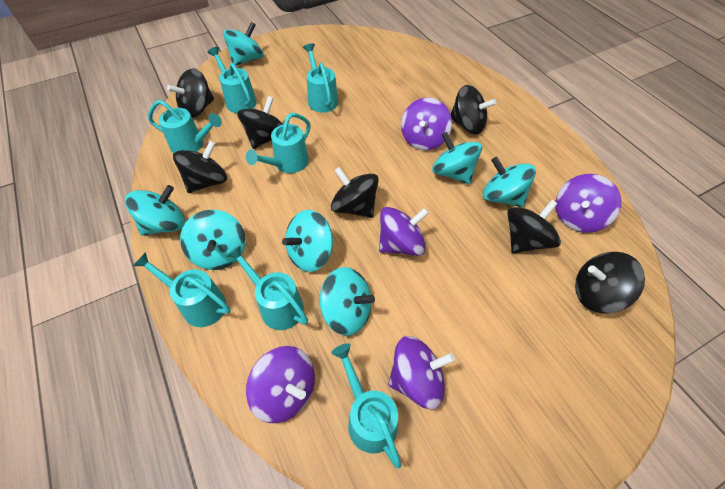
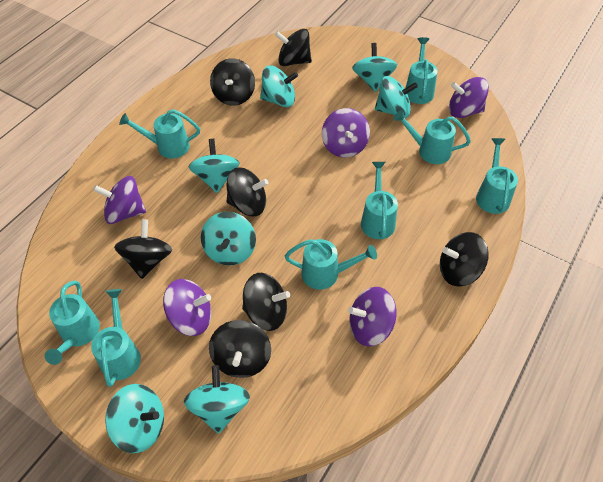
turquoise watering can: [133,252,231,327] [148,100,222,153] [208,47,257,113] [226,245,308,330] [246,113,311,173] [303,43,338,112] [331,343,401,468] = 7 -> [45,281,100,365] [91,289,141,387] [119,109,200,159] [285,239,377,290] [361,162,398,239] [393,110,471,164] [406,37,438,104] [476,138,518,214] = 8

